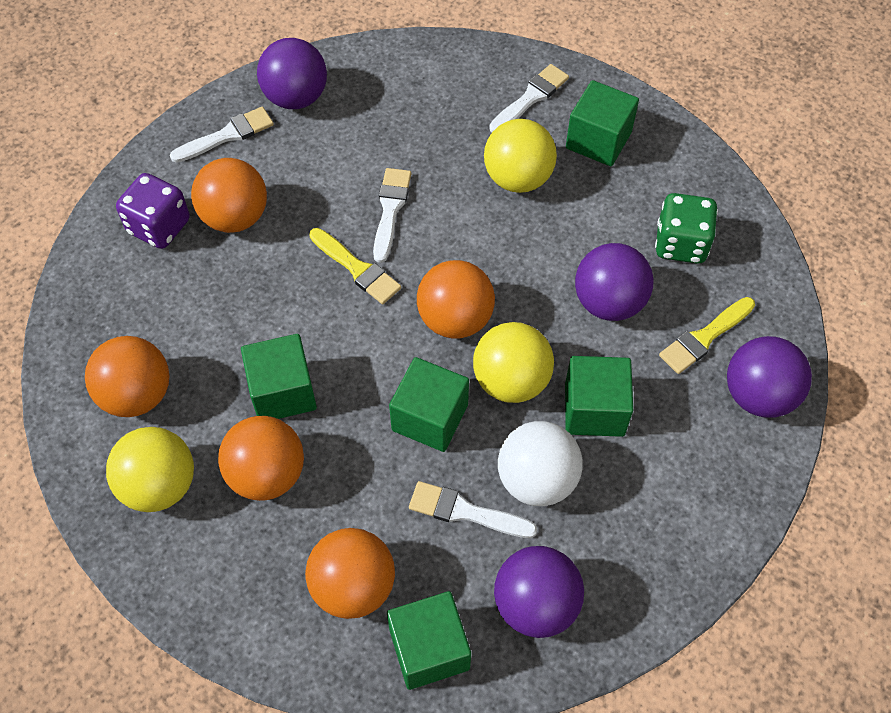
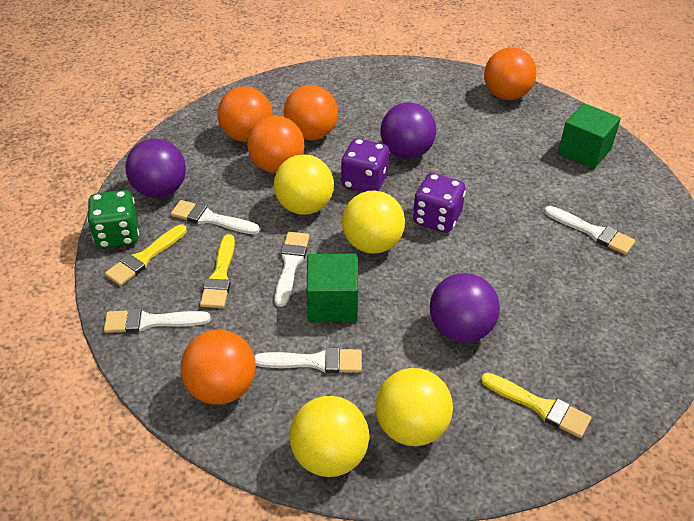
green cube: [241,334,317,419] [387,591,471,690] [389,357,469,452] [565,356,633,437] [566,80,639,166] = 5 -> [307,254,358,322] [558,103,621,169] = 2
purple ball: [257,38,327,109] [494,546,584,638] [575,243,654,321] [727,336,812,417] = 4 -> [125,138,186,198] [380,102,436,159] [430,273,500,343] = 3
purple dice: [116,173,190,249] = 1 -> [341,138,389,192] [413,173,466,233] = 2
white ball: [498,421,583,506] = 1 -> none = 0
white brush: [170,107,274,163] [373,168,411,263] [409,481,537,538] [489,64,569,132] = 4 -> [104,308,211,333] [171,200,260,234] [254,347,362,373] [275,232,309,307] [544,206,635,255] = 5
yellow ball: [106,427,194,512] [473,322,554,403] [484,119,557,193] = 3 -> [274,154,334,215] [290,396,369,477] [342,191,405,254] [375,368,453,446] = 4
yellow brush: [309,228,401,304] [659,297,755,374] = 2 -> [105,225,187,286] [200,234,235,308] [481,373,591,438] = 3

